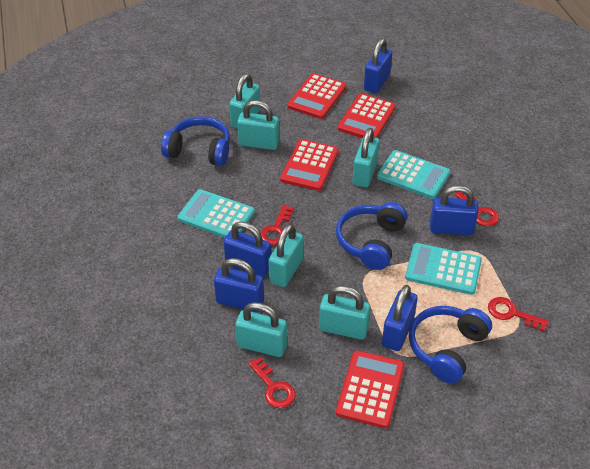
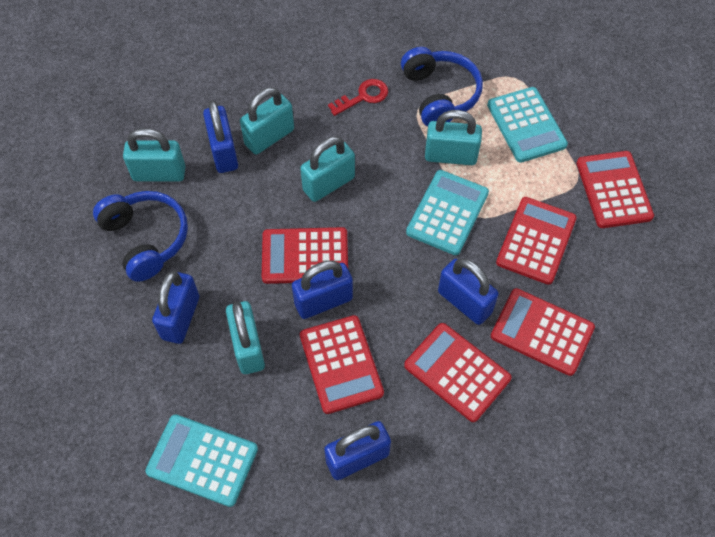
blue headphones: [161,116,230,166] [336,202,407,270] [409,306,492,384] = 3 -> [93,191,188,282] [401,47,483,127] = 2
red calculator: [280,139,339,191] [287,73,346,119] [336,350,404,428] [338,93,396,138] = 4 -> [262,227,348,284] [300,315,384,414] [404,323,512,422] [491,288,595,376] [496,197,577,285] [577,151,654,228] = 6
red key: [248,357,296,408] [260,205,294,245] [454,192,499,226] [488,297,549,332] = 4 -> [328,79,388,116] = 1
turquoise padlock: [229,73,261,129] [235,302,287,357] [237,100,279,150] [268,224,304,287] [319,285,371,340] [353,128,380,187] = 6 -> [123,128,185,181] [226,301,265,374] [240,88,294,154] [300,136,355,202] [425,110,482,165] = 5

